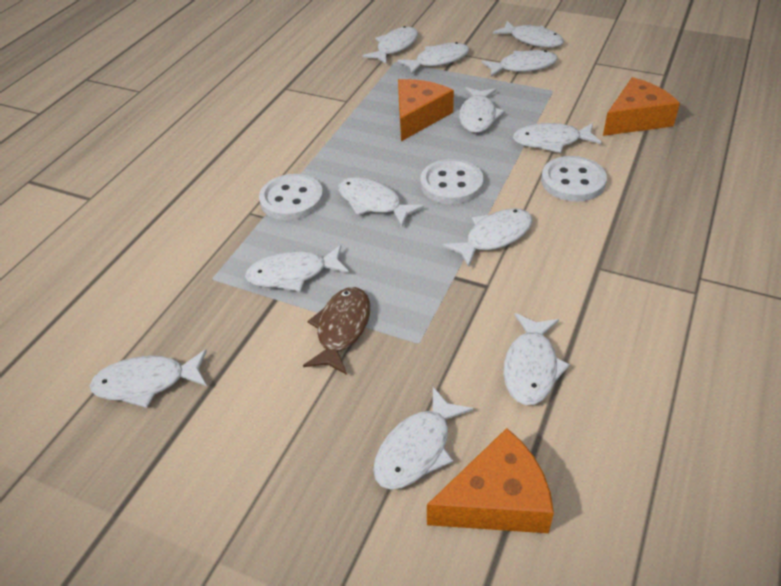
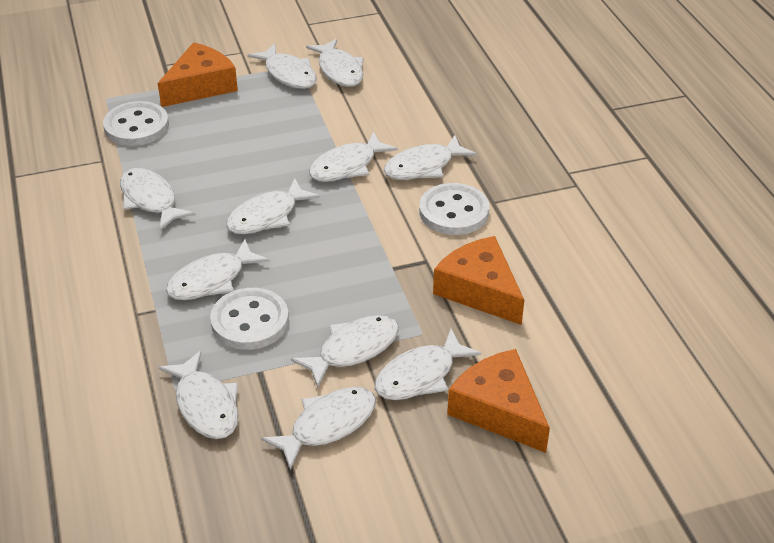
brown fish: [303,287,370,375] = 1 -> none = 0
white fish: [90,349,207,408] [245,245,349,292] [338,177,424,227] [363,26,418,64] [373,387,473,489] [398,42,469,74] [443,208,532,267] [459,87,505,133] [481,50,558,77] [493,21,564,48] [503,313,570,405] [513,123,602,153] = 12 -> [120,168,195,231] [158,351,238,439] [166,239,270,300] [226,178,320,234] [247,44,317,89] [261,387,376,470] [291,315,399,388] [306,38,364,87] [309,132,398,182] [375,329,481,400] [384,135,476,180] = 11

